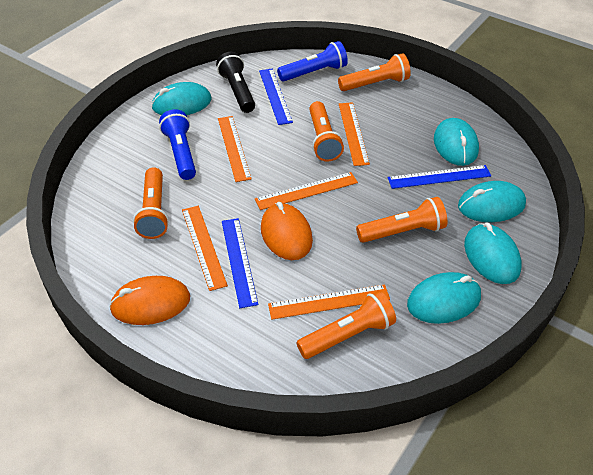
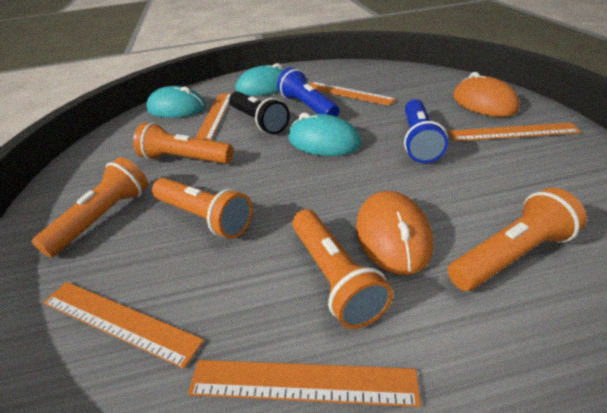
blue ruler: [222,218,258,308] [259,68,293,125] [388,165,491,189] = 3 -> none = 0
turquoise mouse: [151,82,212,115] [407,272,481,324] [434,118,479,166] [458,181,526,222] [464,222,522,284] = 5 -> [146,86,206,118] [236,63,285,96] [288,113,361,156] = 3

